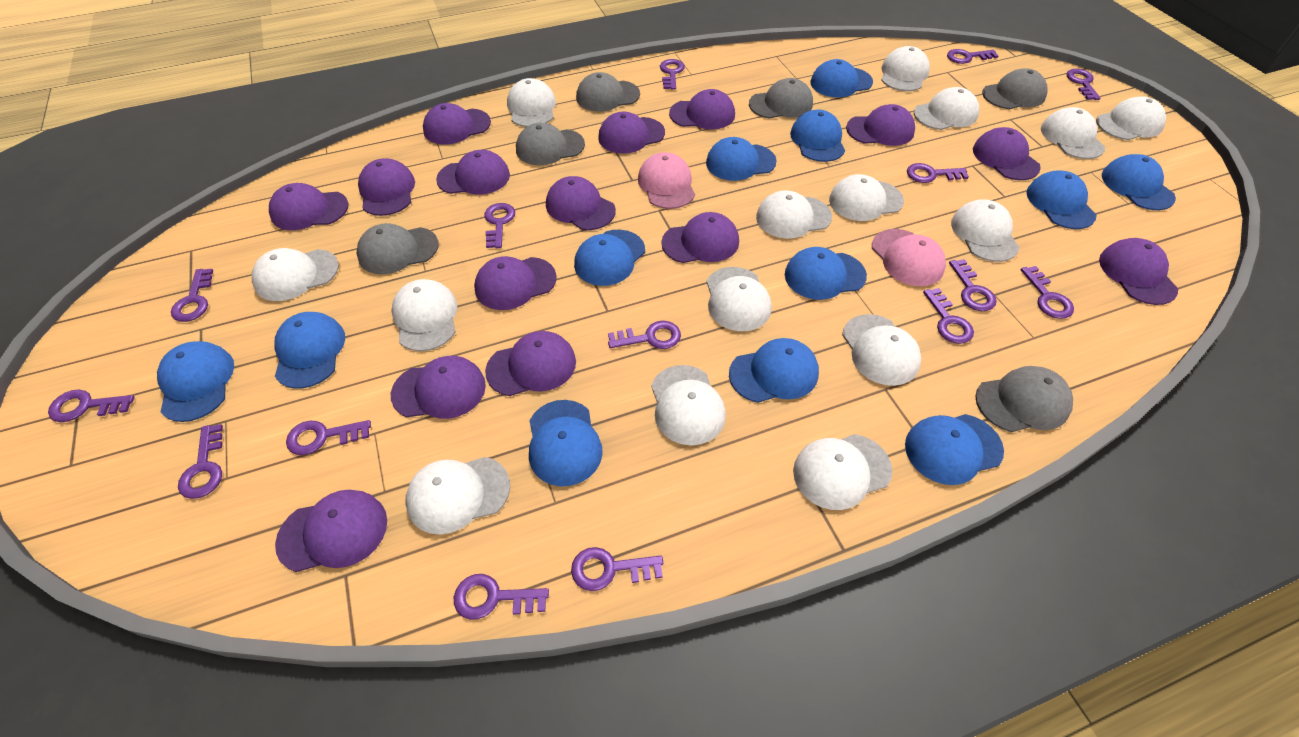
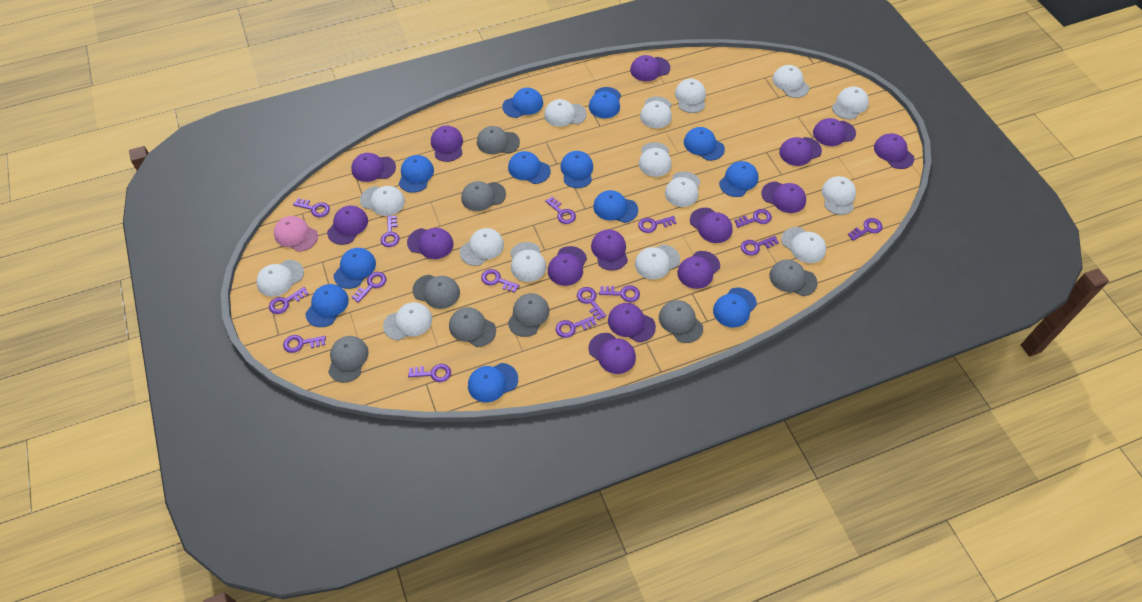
grey cap: [356,223,439,274] [516,123,585,165] [576,72,640,112] [749,78,813,119] [976,366,1073,432] [982,68,1047,109] = 6 -> [328,336,369,383] [412,275,460,309] [449,307,496,347] [461,181,506,211] [477,126,520,154] [508,293,549,337] [659,300,703,343] [769,259,818,296] = 8
pink cap: [638,152,695,209] [872,229,946,286] = 2 -> [274,216,318,252] = 1

